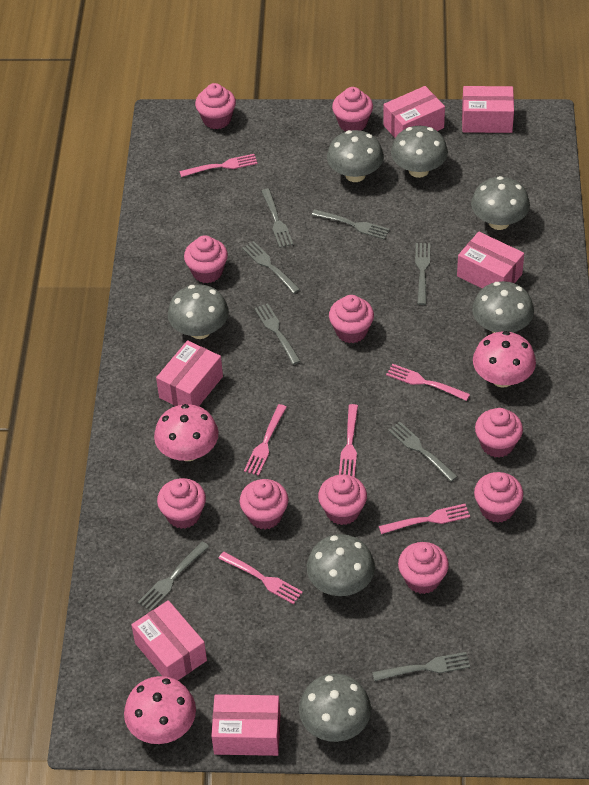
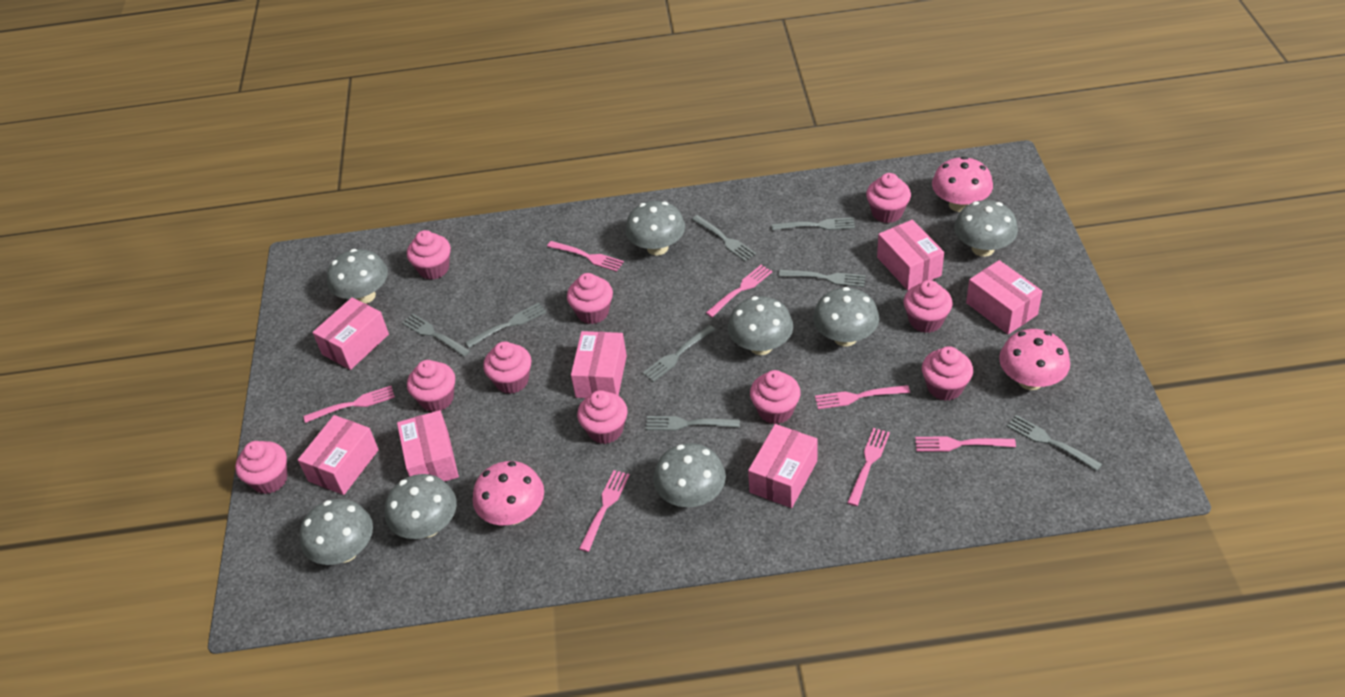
grey mushroom: [168,284,229,339] [299,674,371,742] [307,534,375,596] [327,130,384,182] [391,126,448,178] [471,176,530,230] [472,281,534,333] = 7 -> [300,499,373,565] [327,249,388,304] [385,474,457,539] [625,201,685,256] [654,443,726,507] [728,296,793,355] [813,287,879,347] [954,200,1018,257] = 8
pink box: [131,600,207,681] [156,340,223,406] [211,694,280,756] [383,86,445,138] [457,232,524,288] [462,86,514,133] = 6 -> [298,415,379,495] [312,297,389,370] [397,410,459,482] [571,331,627,398] [748,424,818,508] [877,220,944,290] [966,260,1042,334] = 7
pink fork: [179,154,258,177] [218,551,303,605] [244,404,287,476] [339,404,358,477] [379,504,470,534] [386,364,470,401] = 6 -> [303,386,395,423] [547,241,624,272] [579,470,630,552] [706,265,772,317] [815,385,910,409] [847,428,890,506] [915,436,1016,451] = 7

